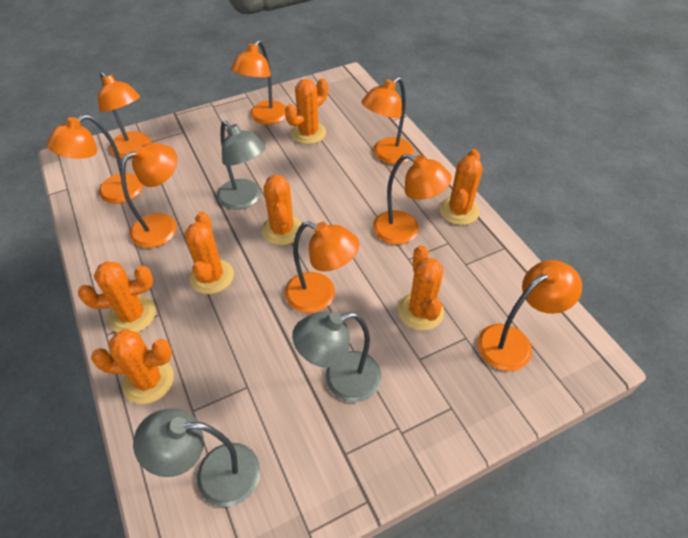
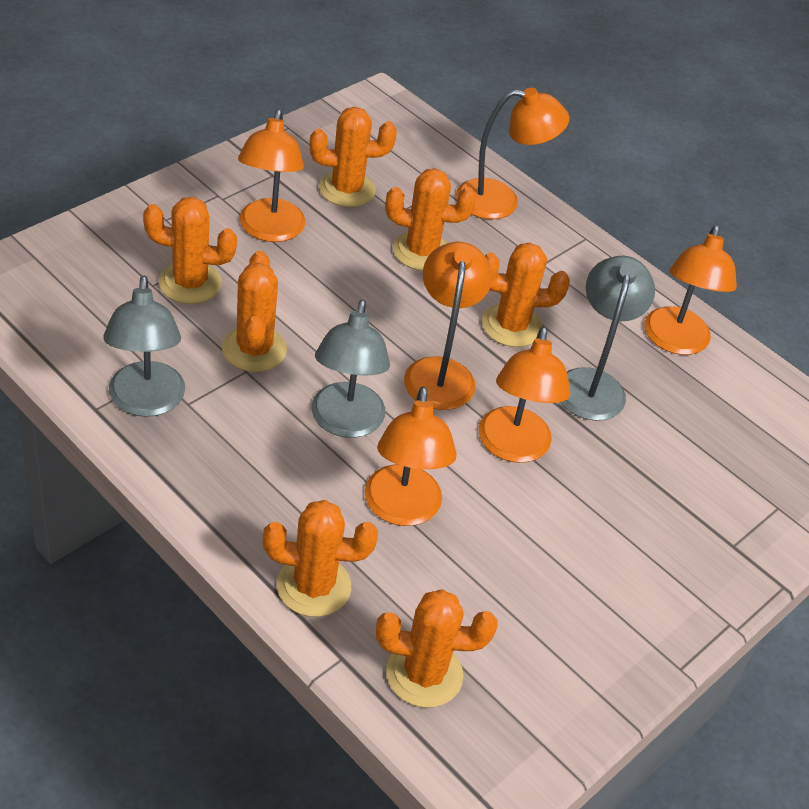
orange lamp: [47,114,143,204] [98,71,151,158] [121,143,177,248] [231,40,286,125] [285,221,359,313] [361,77,414,164] [373,154,452,245] [477,260,582,371] = 8 -> [238,110,305,242] [365,386,457,526] [404,242,492,410] [456,88,569,219] [479,327,571,463] [644,225,737,355] = 6

